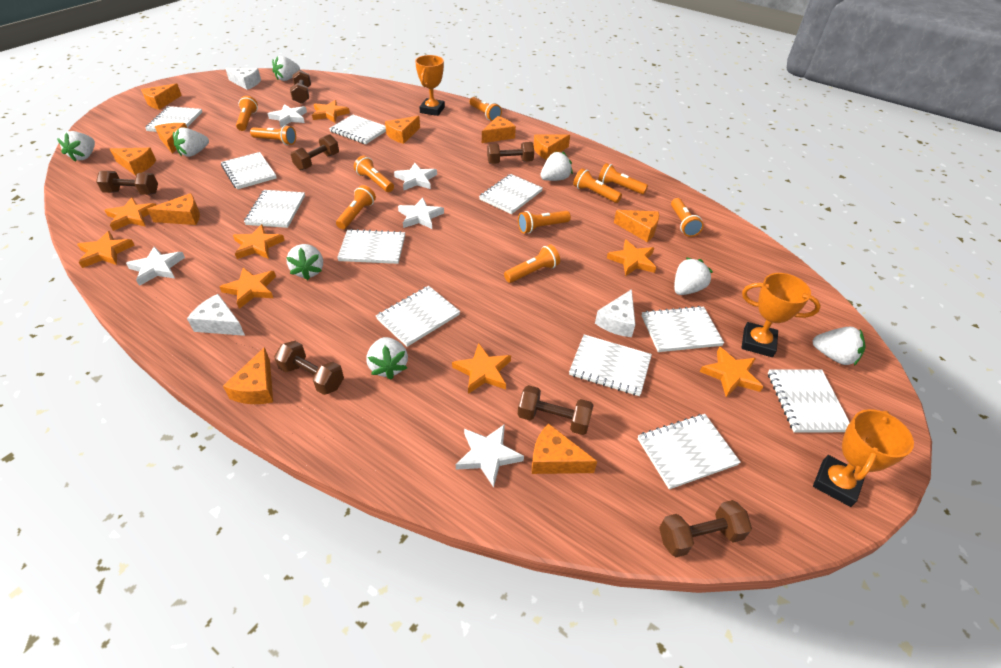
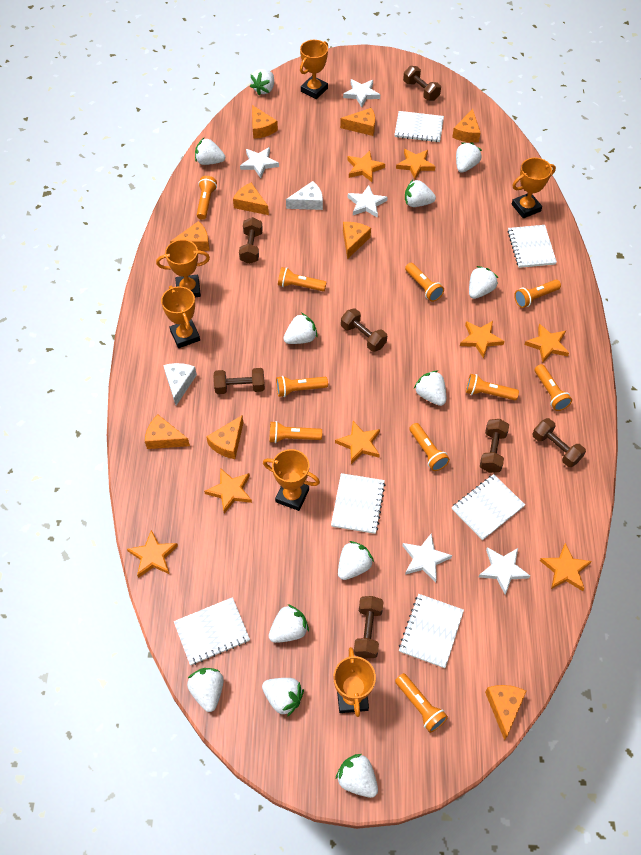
orange cheese: [110,148,156,176] [141,83,182,110] [147,193,200,225] [155,123,187,154] [223,347,273,404] [385,116,420,144] [482,116,516,143] [532,423,597,474] [534,134,570,160] [614,210,659,242] = 10 -> [145,415,190,449] [170,221,209,251] [206,415,243,459] [233,183,269,215] [252,105,278,139] [340,108,375,136] [343,222,371,259] [452,109,481,143] [485,685,526,740] = 9
orange trophy: [415,55,445,116] [742,273,821,357] [813,409,914,507] = 3 -> [156,239,210,297] [161,286,200,348] [263,449,320,511] [300,40,328,99] [334,647,376,717] [512,157,556,218] = 6
white cheese: [187,294,245,336] [226,68,261,90] [595,289,636,337] = 3 -> [163,363,197,405] [286,181,323,210] = 2
white notebook: [145,106,202,132] [221,152,277,189] [244,190,305,228] [329,114,386,144] [337,229,405,264] [376,286,460,347] [479,174,543,214] [569,334,652,396] [638,414,741,489] [641,306,724,352] [768,369,850,433] = 11 -> [174,597,250,665] [331,473,385,534] [394,111,444,142] [399,594,464,668] [452,474,525,540] [508,225,557,268] = 6
white strawberry: [57,131,95,162] [173,127,209,157] [272,56,300,81] [286,244,323,280] [367,337,408,380] [540,151,573,181] [674,257,713,295] [813,327,866,366] = 8 -> [187,668,224,712] [195,138,225,165] [250,69,274,95] [262,678,304,717] [269,604,309,643] [283,313,318,344] [336,754,378,798] [338,541,374,580] [405,179,436,207] [414,370,446,406] [456,143,482,173] [469,266,498,299] = 12

